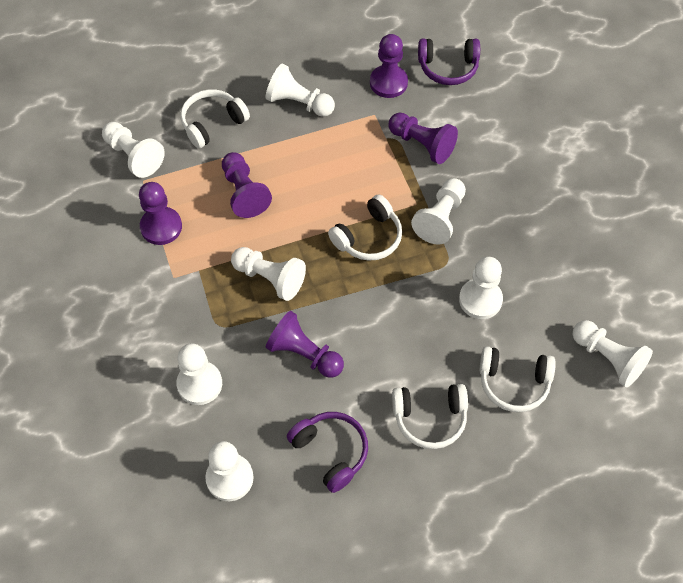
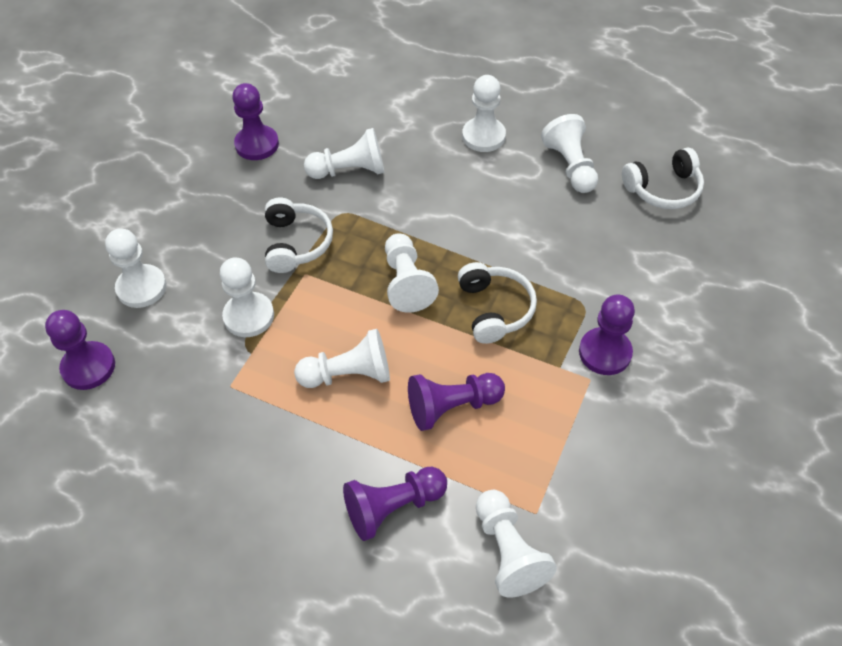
purple headphones: [287,412,368,493] [418,39,480,85] = 2 -> none = 0
white headphones: [180,89,250,149] [328,194,402,261] [392,384,468,449] [480,346,556,412] = 4 -> [265,198,333,273] [458,262,537,344] [622,148,704,209] = 3

